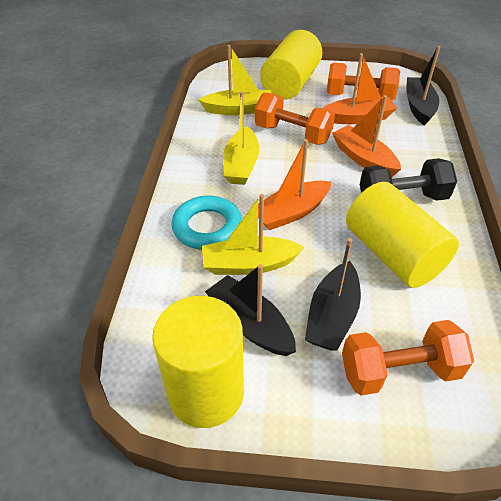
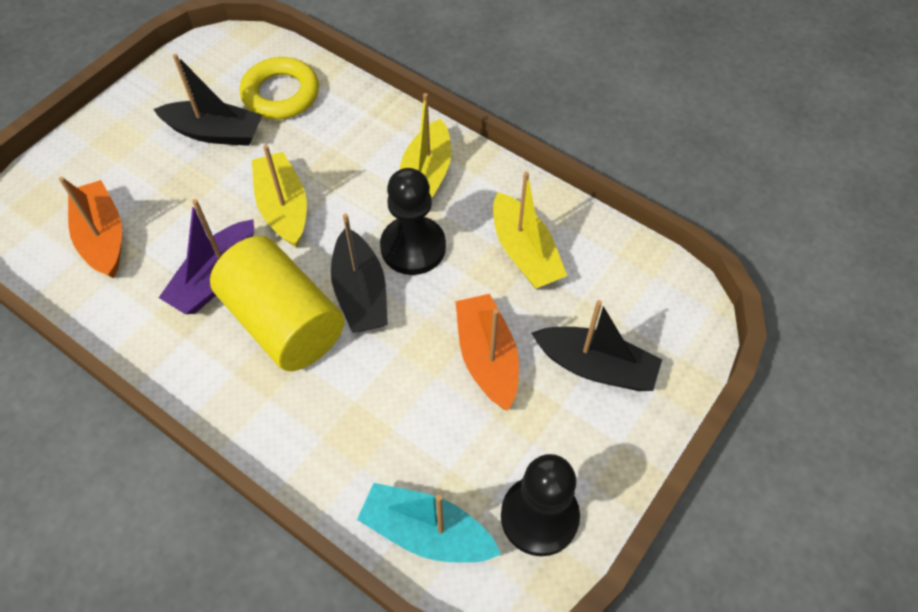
black dumbbell: [360,158,457,201] = 1 -> none = 0
black pawn: none = 0 -> [380,168,446,275] [501,454,580,556] = 2
orange boat: [258,139,331,230] [323,53,397,124] [332,95,401,177] = 3 -> [59,177,122,278] [455,294,519,411] = 2
orange dumbbell: [255,93,335,145] [327,63,400,100] [342,320,474,396] = 3 -> none = 0
purple boat: none = 0 -> [159,199,254,314] = 1
turquoise boat: none = 0 -> [357,483,501,563] = 1
turquoise ring: [171,196,242,250] = 1 -> none = 0
yellow cylinder: [152,296,244,428] [260,30,322,100] [346,182,459,288] = 3 -> [210,236,344,371] = 1
yellow ring: none = 0 -> [240,57,319,120] = 1

